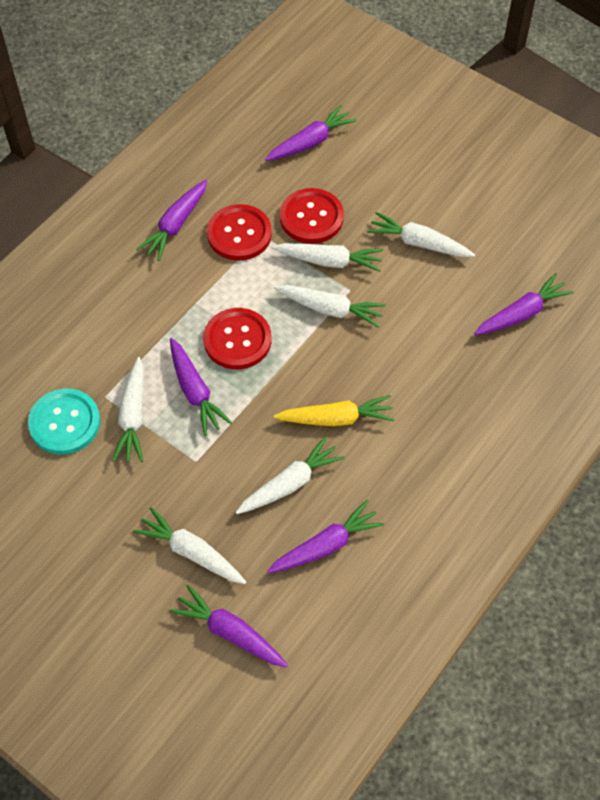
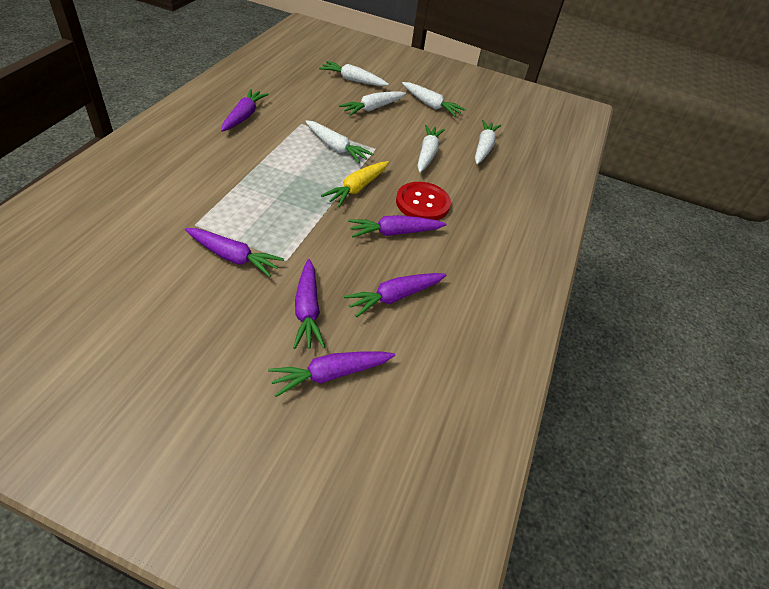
red button: [203,308,271,369] [207,204,272,261] [280,188,344,244] = 3 -> [396,182,451,220] = 1
turquoise button: [28,389,100,454] = 1 -> none = 0

